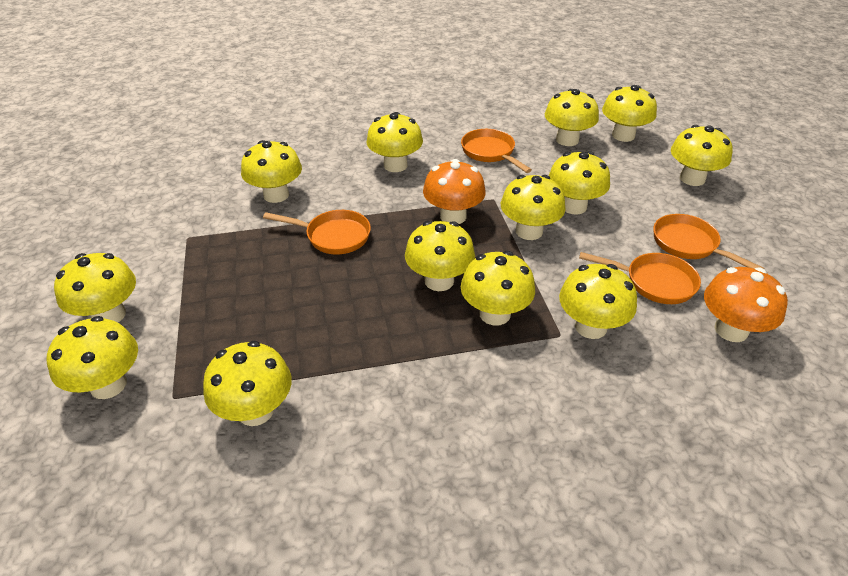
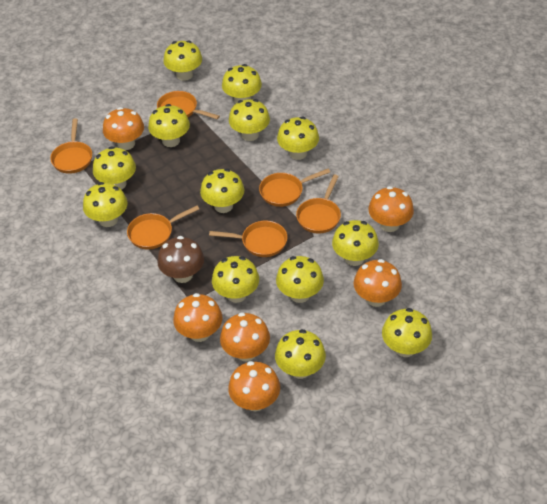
brown mushroom: none = 0 -> [157,236,204,283] = 1
orange mushroom: [423,159,486,224] [704,267,788,342] = 2 -> [103,107,144,150] [173,293,222,342] [220,312,270,361] [228,361,280,411] [354,259,402,307] [368,186,414,232] = 6
orange pan: [263,210,371,255] [461,129,532,173] [579,252,701,304] [653,214,764,269] = 4 -> [50,118,92,174] [127,206,199,249] [157,91,220,119] [209,221,287,257] [259,169,330,207] [296,174,341,234] = 6

